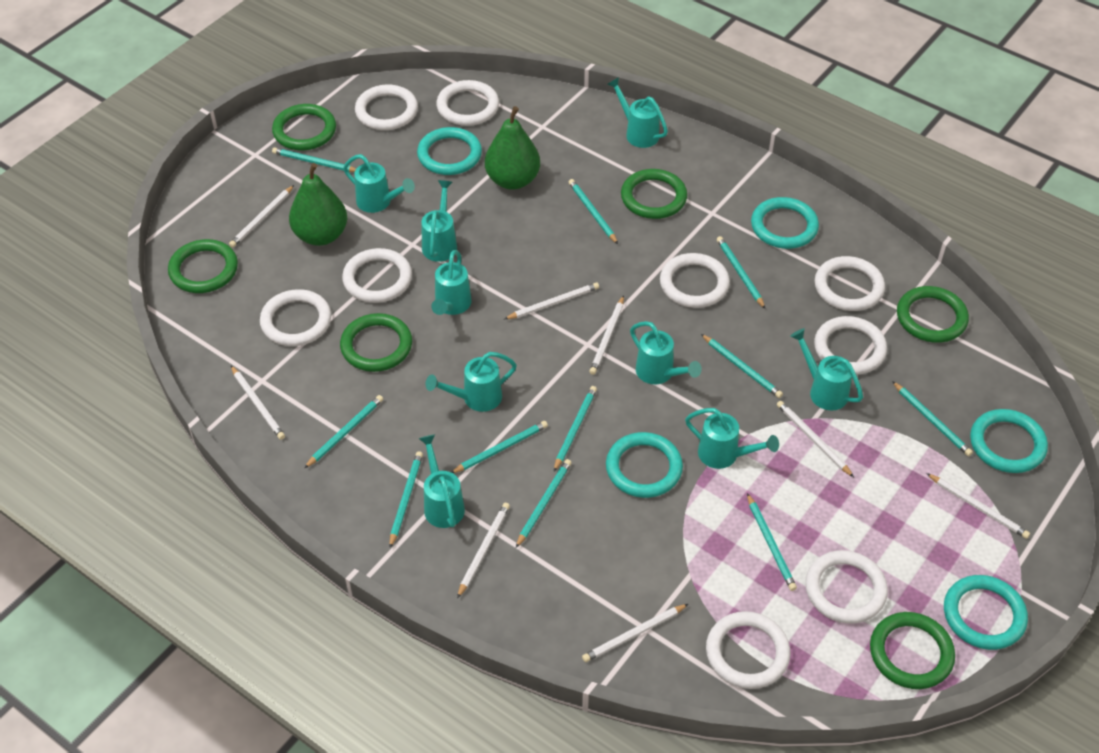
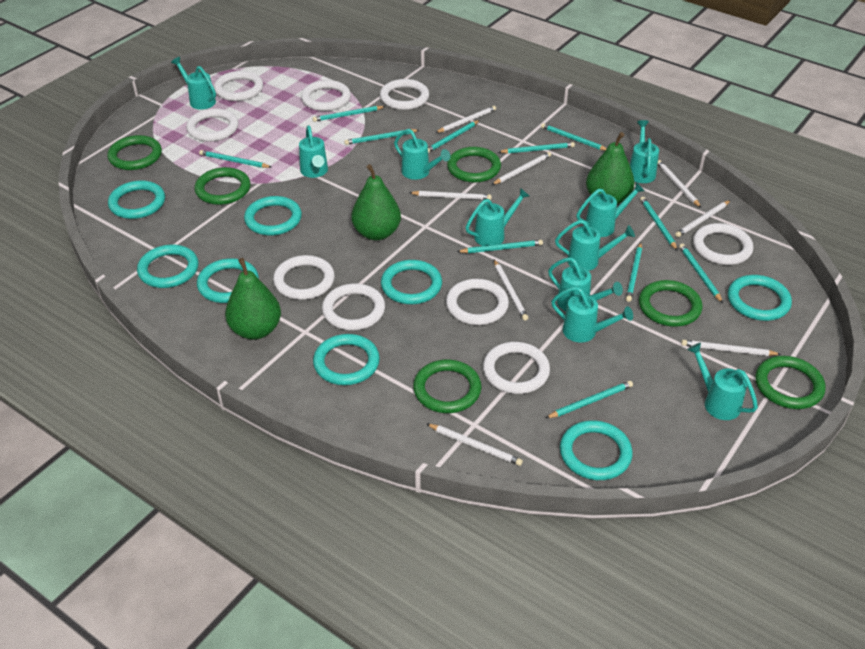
green pear: [289,163,347,246] [485,106,540,190] = 2 -> [225,258,281,340] [351,164,401,240] [586,132,635,204] = 3
turquoise ring: [417,127,482,175] [606,432,683,498] [751,197,819,249] [944,575,1028,650] [970,409,1048,473] = 5 -> [108,180,165,219] [137,245,198,288] [197,258,259,303] [244,196,302,236] [313,334,380,385] [381,260,442,304] [560,420,633,480] [728,275,792,321] = 8
turquoise watering can: [343,154,415,213] [418,434,465,528] [421,180,457,262] [426,352,517,412] [431,250,472,315] [607,77,668,148] [630,321,702,384] [685,408,779,469] [790,328,863,410] = 9 -> [171,57,216,110] [299,126,328,178] [394,129,450,180] [465,188,529,246] [548,257,623,311] [551,287,633,343] [555,220,635,271] [576,182,645,237] [630,120,659,183] [687,343,758,420] = 10

